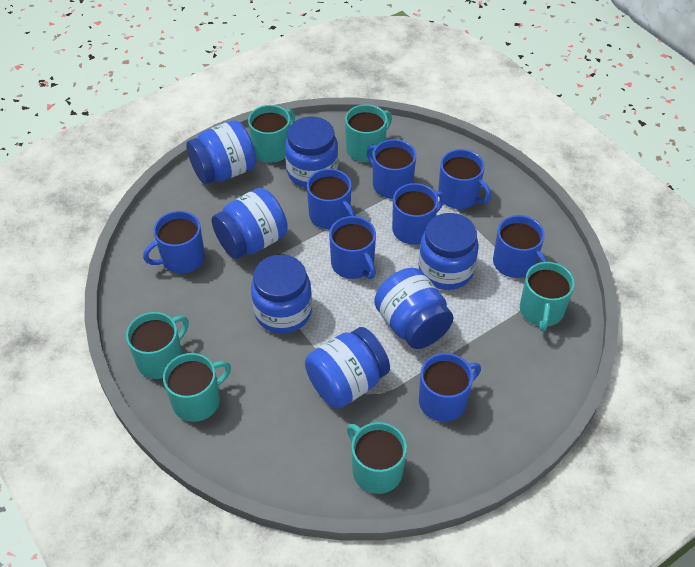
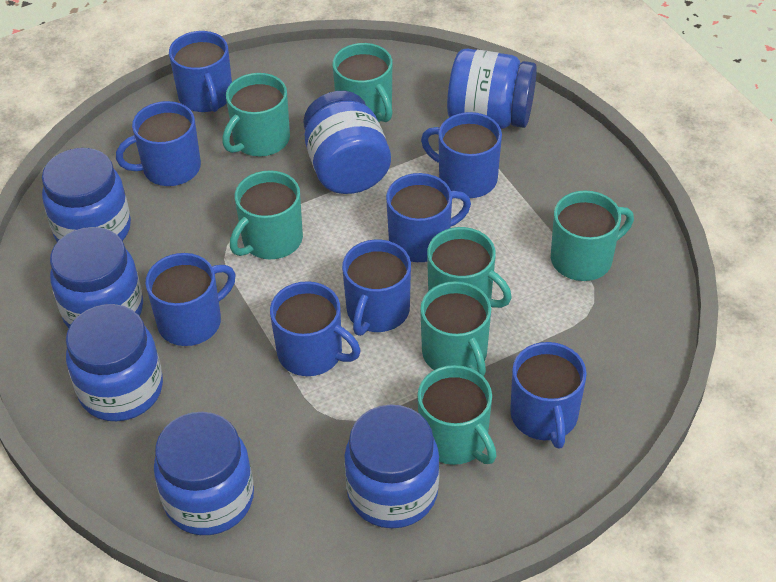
turquoise mug: [126,312,189,379] [163,353,231,422] [248,105,295,163] [345,104,392,162] [347,422,407,494] [520,262,575,332] = 6 -> [222,73,290,157] [230,170,303,259] [332,43,392,122] [417,365,497,465] [420,281,491,376] [427,227,512,308] [551,190,634,281] = 7

